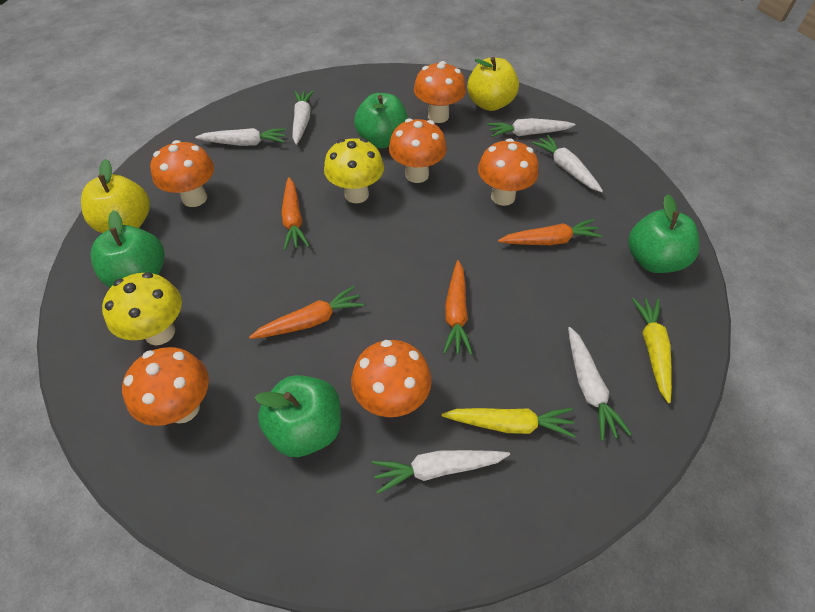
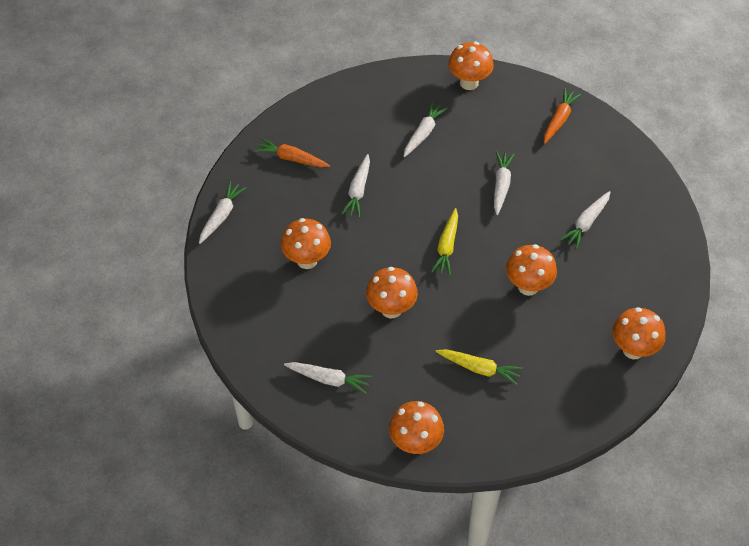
green apple: [91,210,165,288] [255,375,341,457] [354,93,408,148] [628,194,699,273] = 4 -> none = 0
orange carrot: [249,286,364,339] [281,177,309,250] [443,260,473,355] [498,219,603,245] = 4 -> [254,138,330,168] [544,88,581,144] = 2
yellow apple: [81,159,150,233] [467,57,519,111] = 2 -> none = 0
yellow mushroom: [102,272,182,345] [324,138,384,203] = 2 -> none = 0

